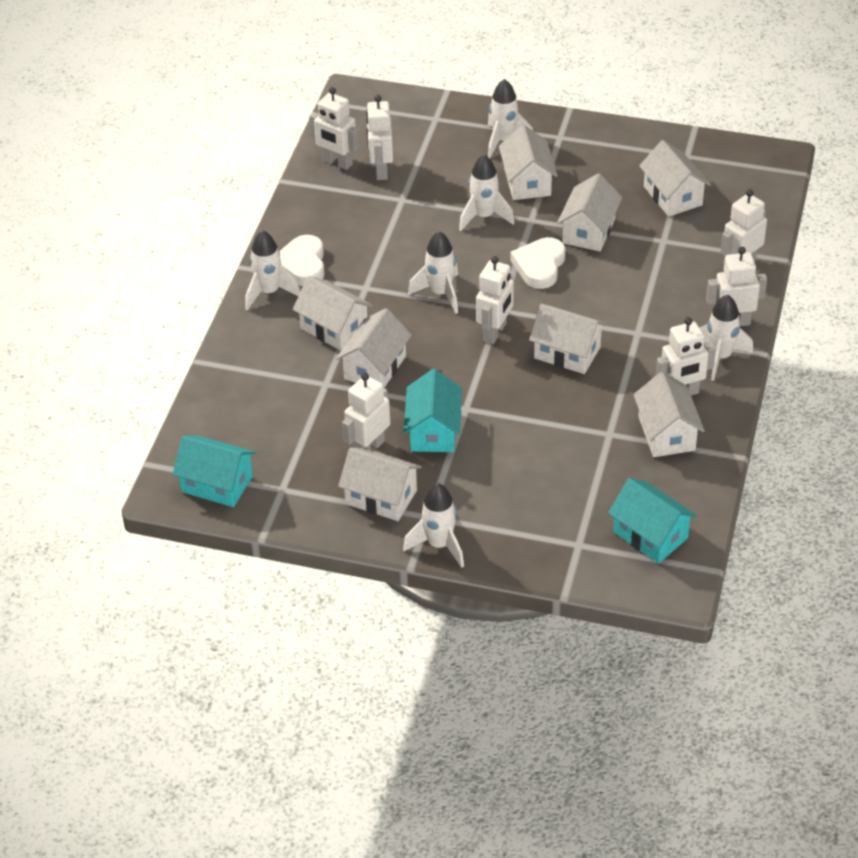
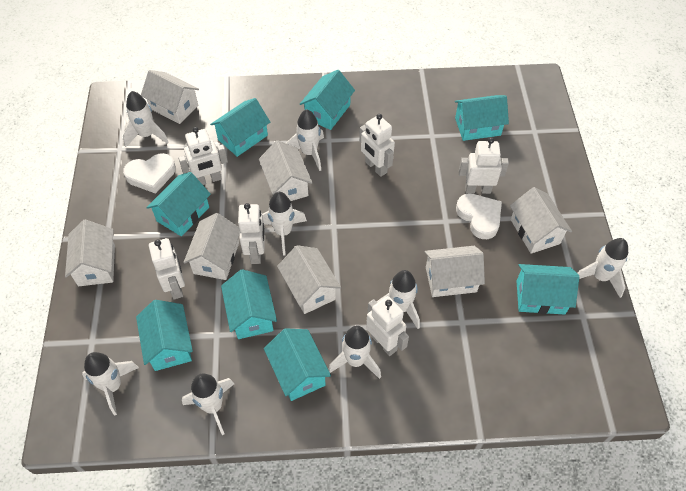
turquoise house: [172,435,256,507] [404,369,462,452] [608,478,697,563] = 3 -> [136,300,193,371] [146,172,211,237] [210,98,270,157] [221,269,277,339] [264,328,331,401] [300,70,355,130] [455,95,509,141] [517,264,579,315] = 8
white house: [293,276,373,351] [336,308,412,388] [338,447,422,521] [499,125,558,200] [529,304,607,374] [557,173,622,251] [633,371,705,457] [639,140,711,217] = 8 -> [65,219,115,286] [141,70,199,124] [183,213,240,280] [259,140,313,201] [277,245,341,314] [425,246,485,297] [510,187,572,254] = 7
white robot: [309,87,359,170] [342,373,390,450] [366,95,393,180] [476,256,514,344] [656,317,716,395] [706,247,767,326] [720,189,767,262] = 7 -> [149,238,185,299] [178,127,228,185] [238,203,265,264] [359,114,395,177] [366,296,409,356] [459,137,509,194] = 6
white rocket: [245,230,300,311] [403,483,464,568] [408,231,458,314] [459,155,514,231] [488,79,533,158] [700,295,753,381] = 6 -> [82,352,139,416] [123,91,169,147] [182,374,234,435] [262,192,307,256] [286,109,324,171] [328,326,381,379] [376,270,420,329] [577,238,628,298] = 8

